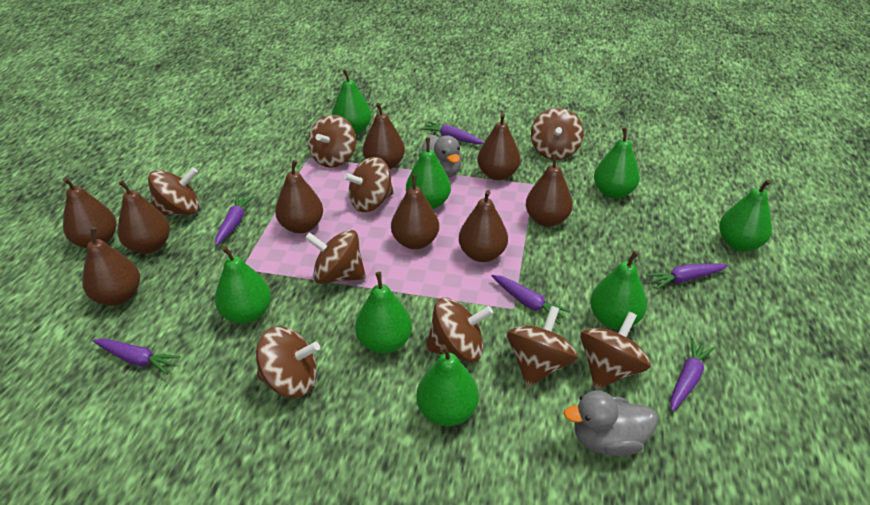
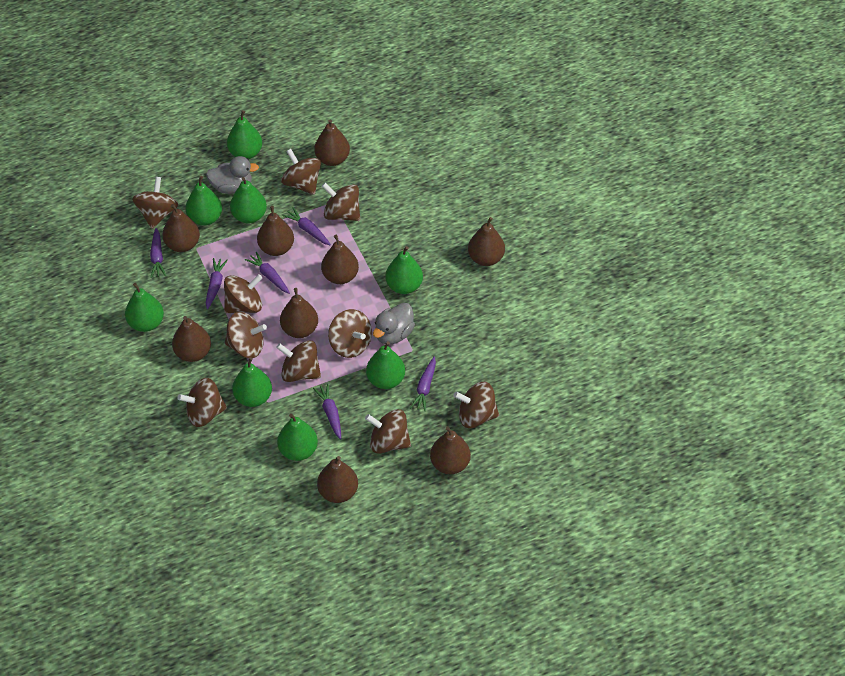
brown spinning top: [148,167,200,216] [256,326,320,398] [305,230,366,284] [308,115,356,168] [343,157,394,212] [426,298,493,362] [507,306,578,387] [531,108,583,160] [580,312,651,389] = 9 -> [132,177,178,229] [177,378,227,427] [224,274,263,313] [225,312,267,358] [276,340,321,382] [281,149,321,195] [322,182,360,221] [328,309,372,358] [365,409,411,454] [454,382,499,428] = 10

